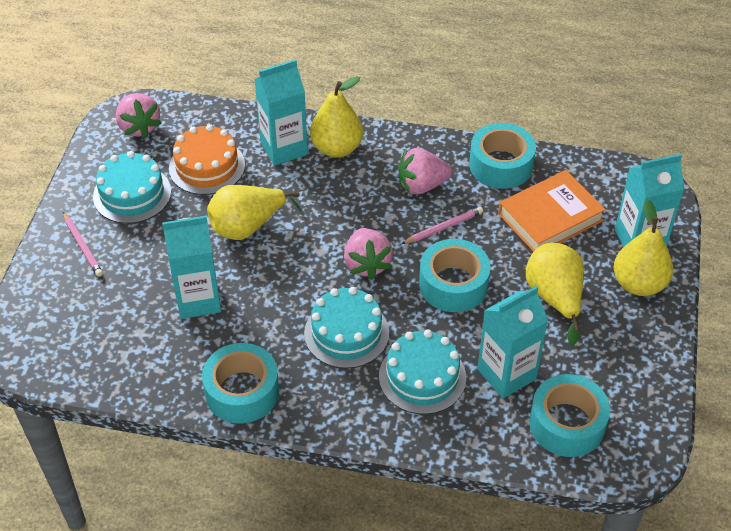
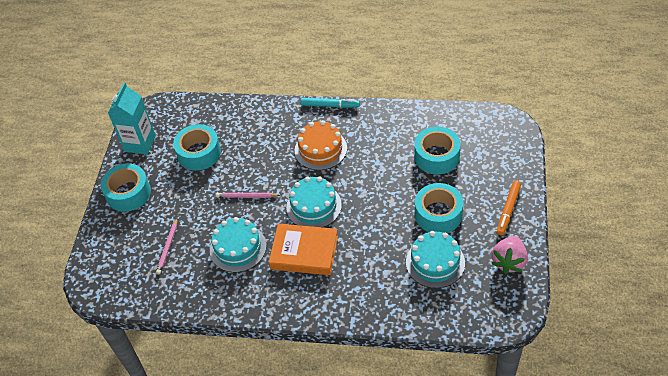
orange marker: none = 0 -> [497,180,521,235] = 1
pink strawberry: [116,93,162,139] [344,228,393,280] [398,148,452,194] = 3 -> [491,236,528,274] = 1
turquoise carton: [162,216,221,319] [254,59,308,166] [477,286,548,399] [615,154,685,247] = 4 -> [108,82,156,155] = 1
turquoise marker: none = 0 -> [301,98,360,108] = 1
yellow pear: [207,185,301,240] [310,76,363,158] [526,243,584,346] [614,199,673,296] = 4 -> none = 0

